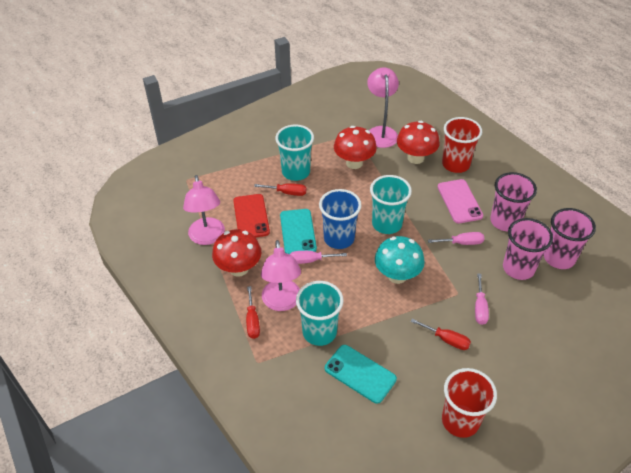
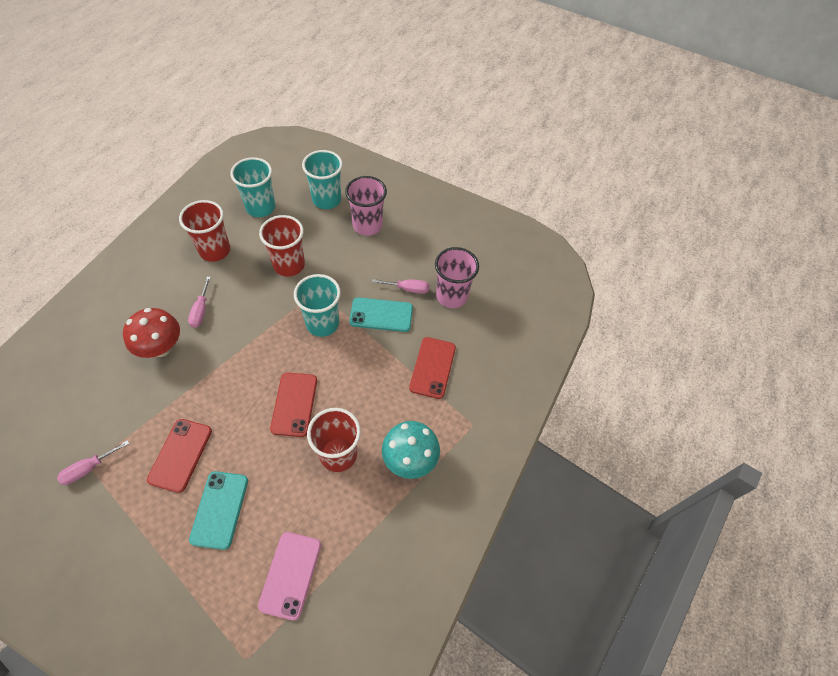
blue cup: [319,189,362,249] = 1 -> none = 0
pink cup: [490,172,537,231] [503,218,553,280] [544,208,596,269] = 3 -> [345,176,387,236] [435,247,479,308] = 2
pink lamp: [183,175,225,245] [261,240,301,311] [367,67,399,148] = 3 -> none = 0
red cup: [442,117,482,173] [442,368,497,438] = 2 -> [179,200,230,262] [259,215,305,277] [307,408,361,472] = 3
red mushroom: [212,229,261,277] [334,126,377,169] [397,121,440,164] = 3 -> [123,308,180,358] = 1
red phone: [233,194,270,238] = 1 -> [147,419,212,493] [270,373,317,437] [409,337,456,399] = 3
red screwdriver: [246,286,260,339] [254,183,307,196] [410,319,471,350] = 3 -> none = 0

